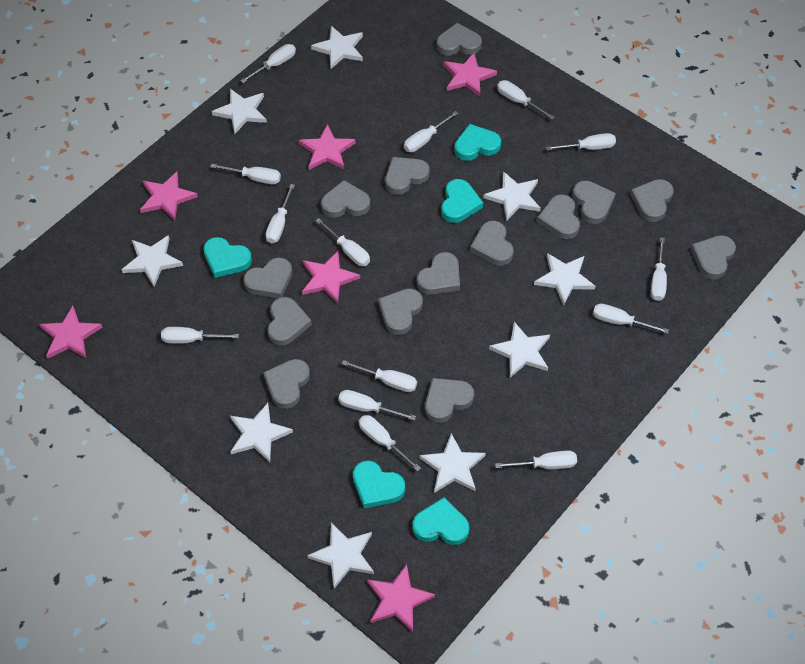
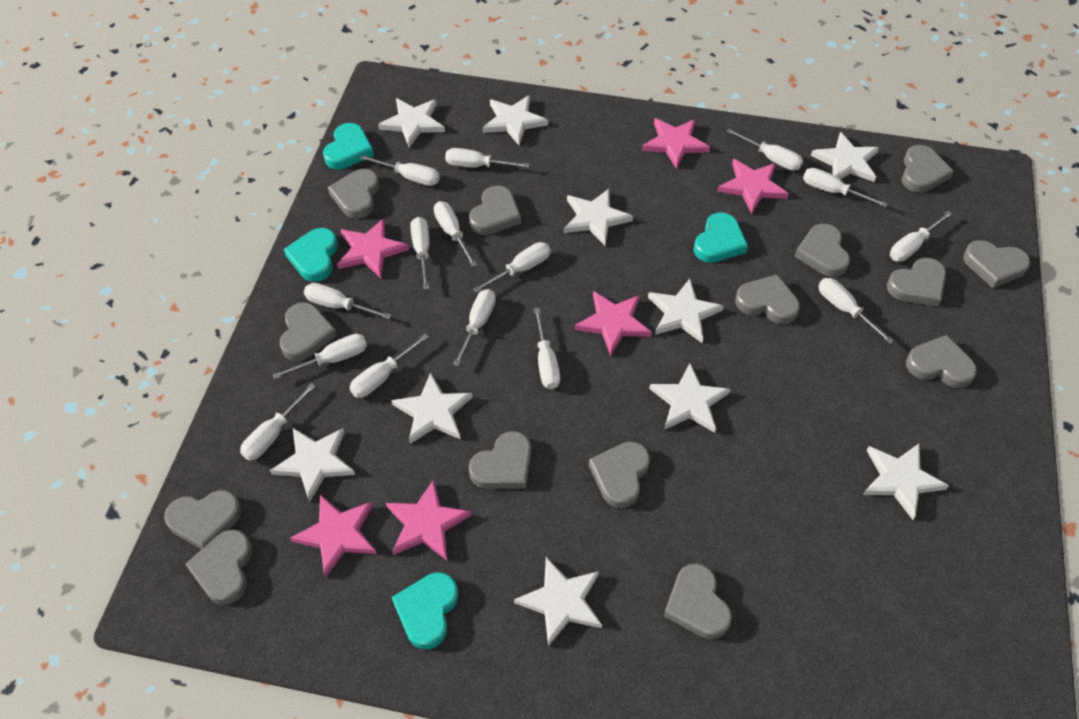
turquoise heart: [203,237,252,278] [353,461,405,508] [412,497,469,545] [441,179,483,223] [454,124,501,161] = 5 -> [284,228,338,282] [323,123,374,170] [392,572,458,649] [694,212,748,263] = 4
white screwdriver: [161,327,239,344] [211,164,281,184] [241,44,296,83] [266,184,295,243] [316,218,370,266] [338,390,416,421] [342,360,417,392] [359,415,421,471] [404,111,459,152] [495,451,577,469] [497,80,555,120] [546,133,616,151] [593,304,669,334] [651,237,667,301] = 14 -> [240,383,316,460] [272,334,367,380] [304,283,391,320] [350,334,429,398] [360,155,440,186] [410,217,429,290] [434,201,477,267] [445,148,530,168] [453,289,496,367] [473,242,551,293] [534,308,560,389] [726,128,803,171] [803,168,888,207] [819,278,894,344] [890,211,952,262] = 15
white star: [122,235,183,287] [212,89,267,134] [230,403,293,463] [307,522,374,588] [311,26,363,69] [420,433,486,493] [483,171,541,221] [489,322,550,378] [534,253,595,305] = 9 -> [270,428,355,502] [378,98,445,147] [391,372,473,444] [482,95,548,145] [514,557,602,646] [564,189,633,246] [648,279,724,343] [649,363,730,433] [811,132,879,182] [863,444,949,520] = 10

